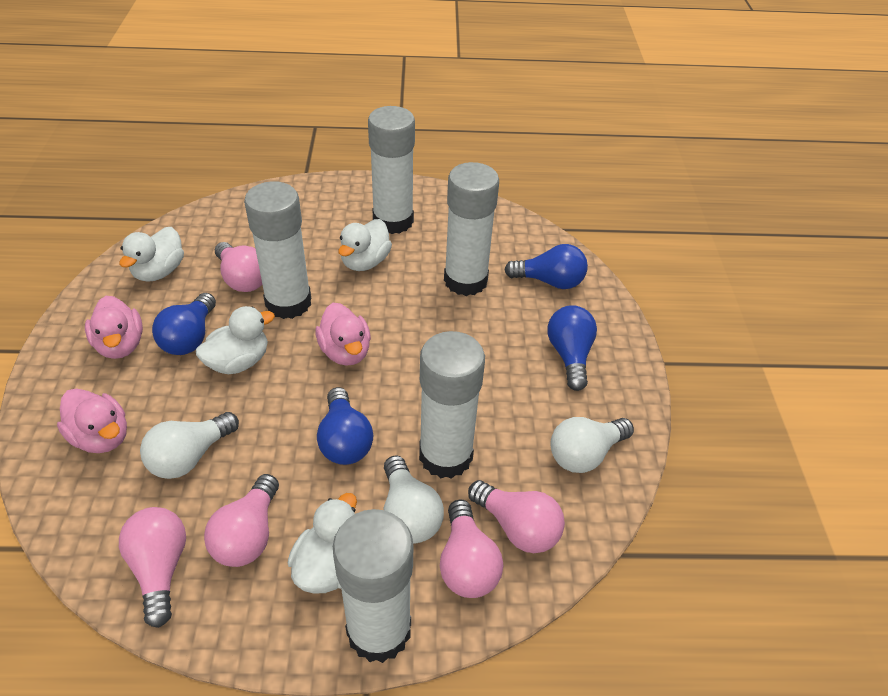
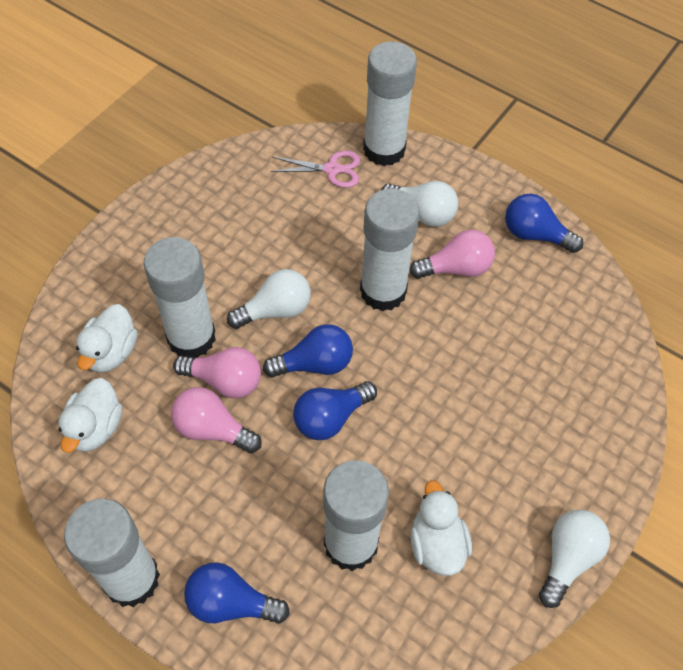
pink duck: [57,388,127,453] [85,296,143,359] [315,303,371,366] = 3 -> none = 0
pink light bulb: [119,507,186,628] [204,474,279,567] [215,242,262,292] [440,500,503,598] [468,480,565,553] = 5 -> [171,387,262,453] [173,347,261,399] [409,230,495,279] = 3
pink scissors: none = 0 -> [270,151,360,188] = 1
white duck: [119,227,184,282] [196,306,275,374] [288,493,357,594] [338,219,392,271] = 4 -> [58,378,122,453] [76,304,138,373] [410,480,472,576] = 3

